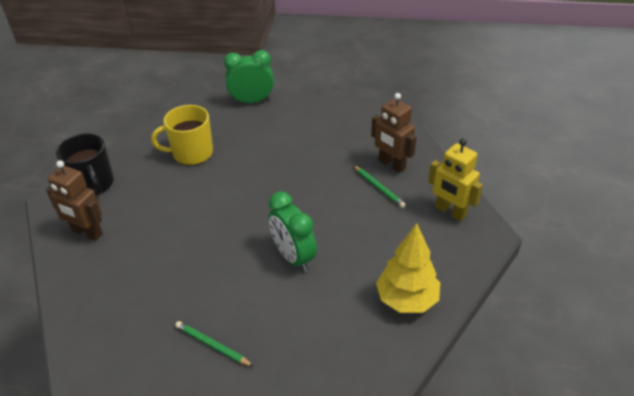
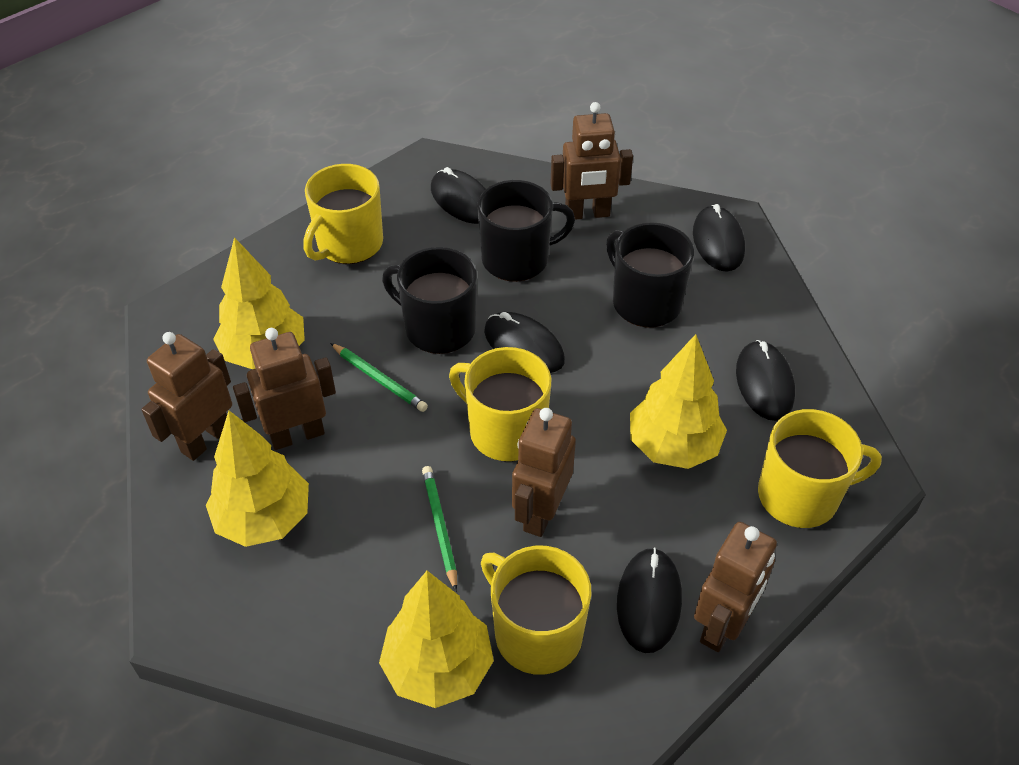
black mouse: none = 0 -> [431,167,486,224] [484,312,565,373] [617,547,682,653] [693,204,745,272] [736,340,795,421] = 5
black mug: [56,133,114,195] = 1 -> [382,247,477,354] [477,180,575,282] [606,222,694,327] = 3
brown robot: [46,160,103,241] [371,93,416,173] = 2 -> [141,332,232,461] [233,328,336,450] [512,408,576,537] [550,102,633,220] [694,522,777,652] = 5
green clock: [224,50,274,104] [268,191,317,272] = 2 -> none = 0
yellow mug: [151,105,213,165] = 1 -> [303,164,383,264] [449,347,551,461] [481,546,591,675] [758,409,882,528] = 4
yellow robot: [428,138,483,221] = 1 -> none = 0
yellow tree: [376,223,440,313] = 1 -> [206,411,309,547] [213,237,305,369] [379,571,494,708] [630,334,727,469] = 4

